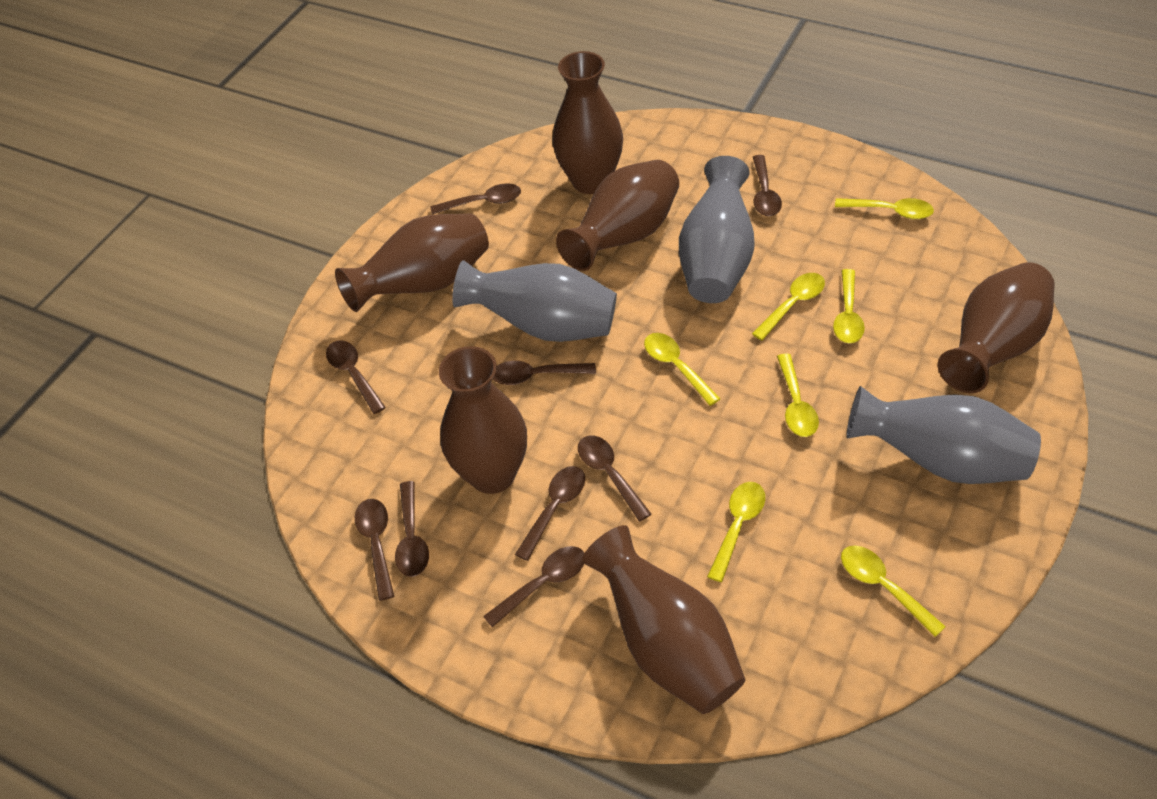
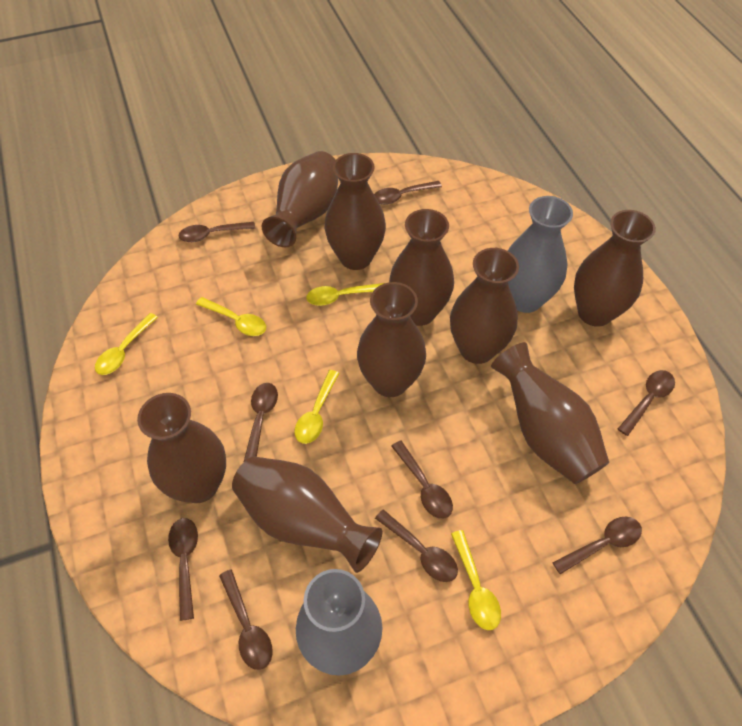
brown vase: [335,213,489,312] [439,346,527,494] [552,51,623,194] [556,160,679,271] [582,525,745,714] [938,262,1055,393] = 6 -> [137,393,226,503] [232,456,382,573] [262,151,338,248] [325,153,386,270] [357,282,426,397] [389,209,454,326] [450,248,519,364] [491,342,609,484] [574,210,656,327] = 9
grey vase: [452,260,617,342] [679,156,755,303] [846,386,1041,484] = 3 -> [296,569,382,676] [508,196,573,313] = 2
yellow spoon: [644,333,721,406] [707,482,765,582] [752,273,825,340] [777,354,819,437] [833,269,865,343] [835,198,934,219] [841,546,946,637] = 7 -> [95,313,158,375] [196,297,266,336] [294,370,340,444] [306,283,384,306] [451,530,501,630] = 5

